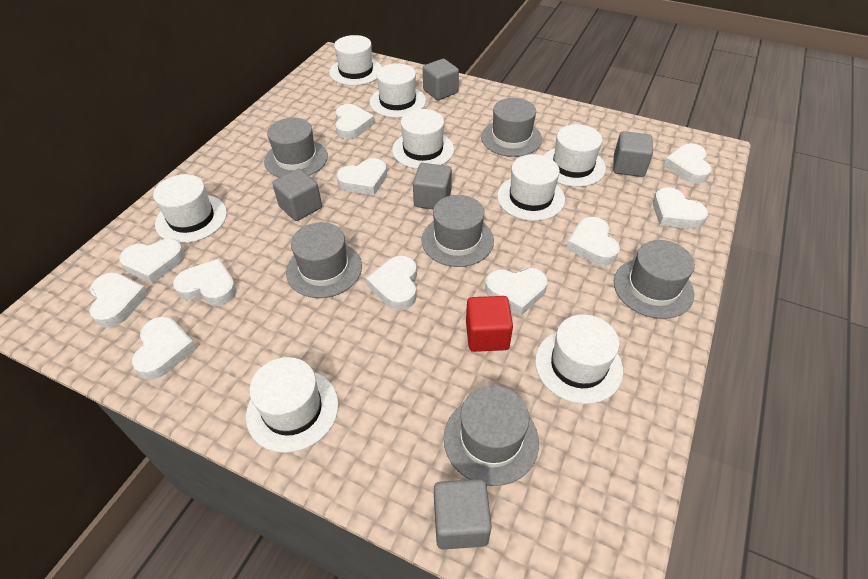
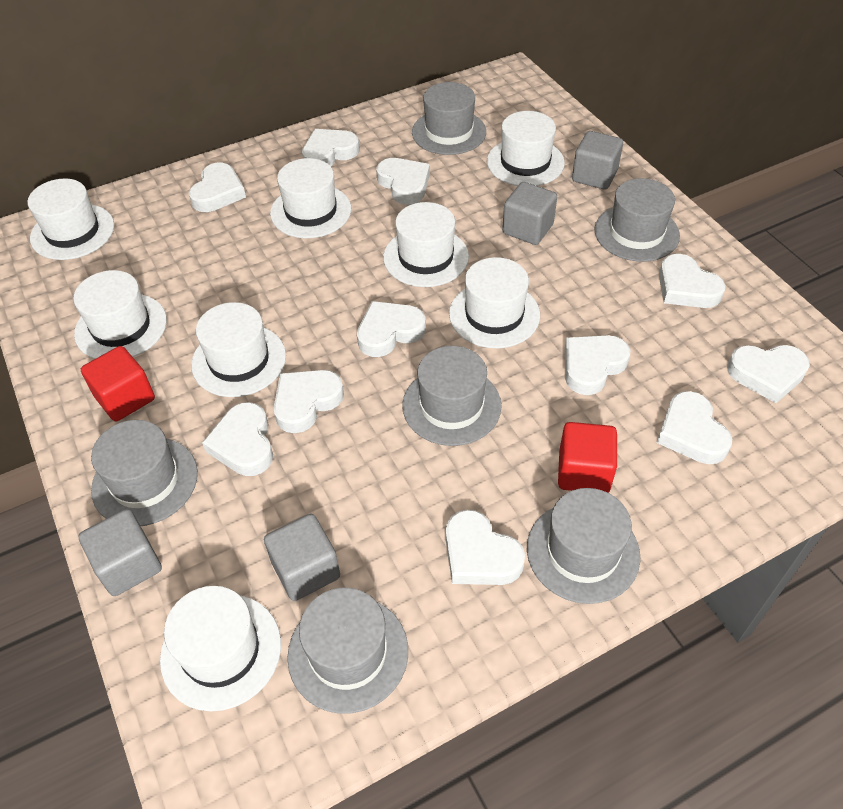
grey cube: [272,169,322,221] [413,163,452,209] [423,59,459,100] [434,479,492,550] [613,131,653,177] = 5 -> [79,509,162,596] [264,514,340,601] [502,182,557,245] [572,131,623,190] = 4
red cube: [466,296,513,352] = 1 -> [81,346,155,421] [558,422,617,493] = 2

